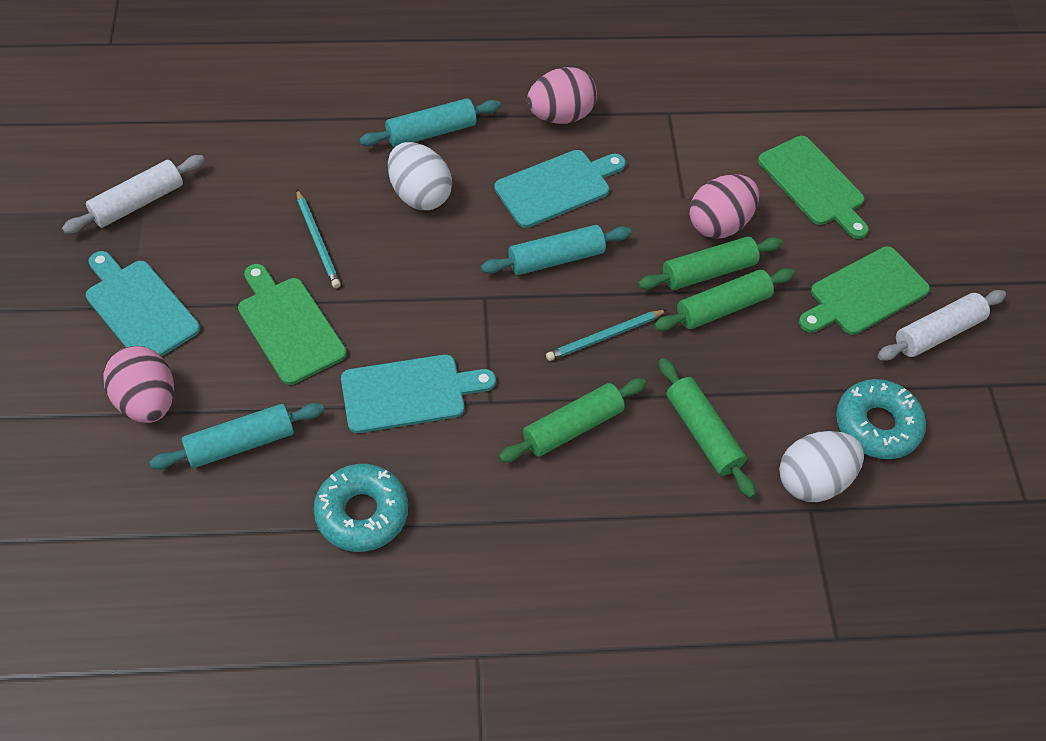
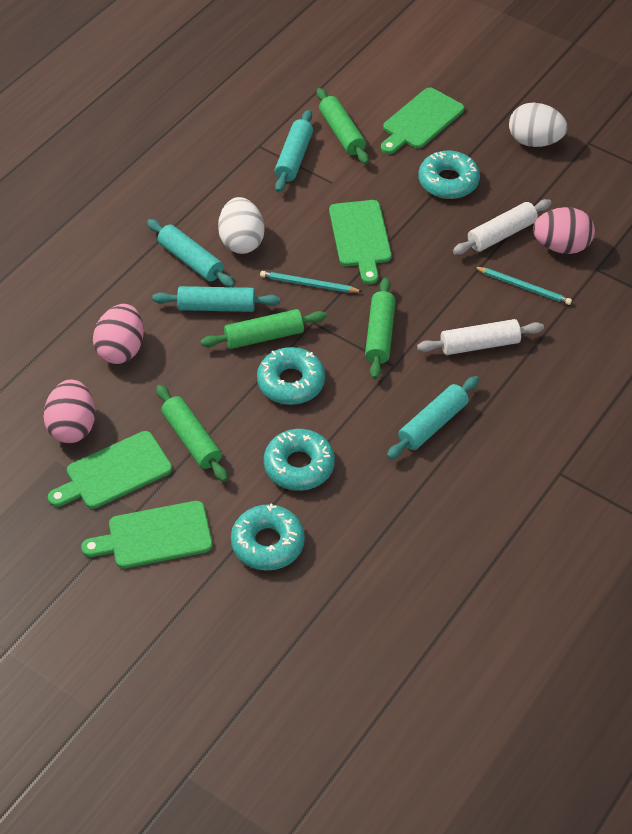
green cutting board: [238,264,347,385] [758,136,869,239] [799,246,930,335] = 3 -> [48,431,172,509] [81,501,213,568] [329,200,392,284] [381,87,464,154] = 4
turquoise cutting board: [86,251,200,357] [341,355,496,433] [494,150,626,228] = 3 -> none = 0
turquoise donut: [313,464,408,552] [836,379,926,459] = 2 -> [231,504,305,571] [257,347,325,405] [264,429,335,490] [418,150,480,199] = 4
turquoise rolling pin: [149,403,324,469] [359,98,501,147] [481,225,632,275] = 3 -> [147,219,235,287] [152,286,280,312] [275,110,313,192] [387,376,479,459] = 4

